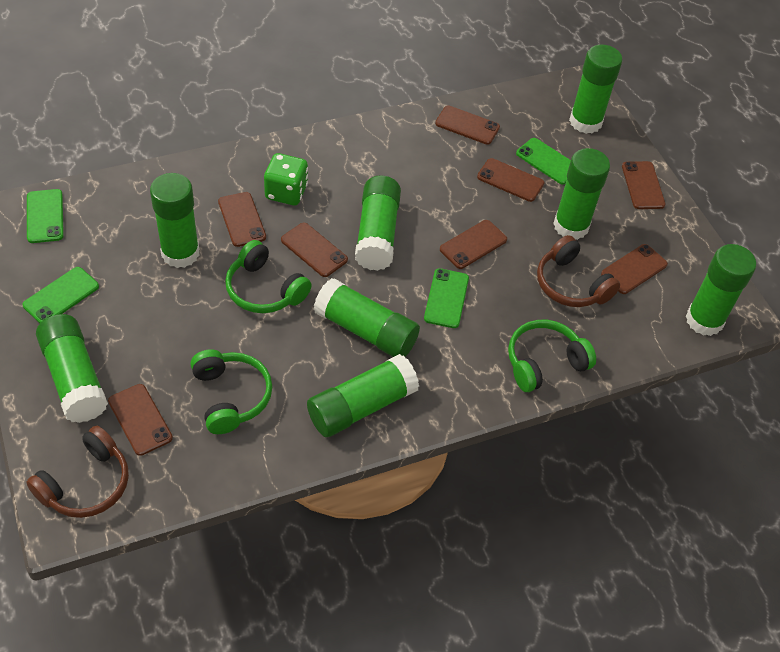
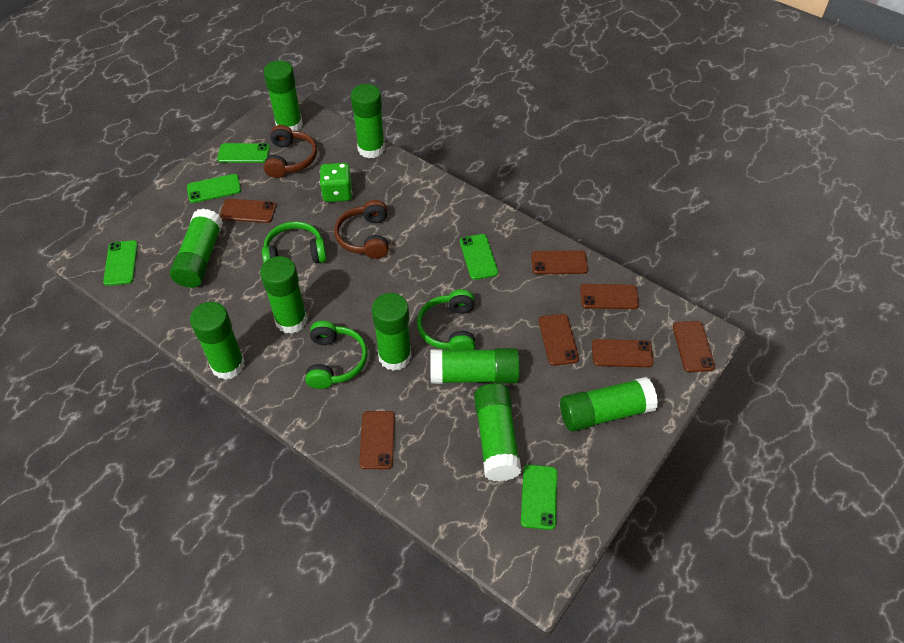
brown phone: [108,384,173,456] [218,192,266,247] [281,223,348,277] [435,105,500,145] [440,220,507,269] [477,158,544,202] [601,244,668,294] [622,161,666,209] = 8 -> [220,199,276,223] [359,411,395,469] [531,250,588,274] [539,314,579,366] [580,284,639,309] [592,339,654,367] [673,321,715,372] = 7
green glue stick: [36,314,108,423] [150,173,200,268] [307,354,419,437] [313,278,420,357] [355,175,401,271] [553,148,610,240] [569,44,622,134] [686,244,756,336] = 8 -> [170,208,223,288] [190,302,245,380] [260,256,308,334] [264,60,303,131] [351,84,385,158] [372,293,412,371] [430,348,520,384] [474,383,521,481] [560,377,658,432] = 9
green phone: [22,267,99,323] [27,189,64,243] [424,268,469,328] [516,138,571,185] = 4 -> [103,240,138,286] [187,174,241,203] [217,143,270,163] [460,234,498,280] [521,465,557,530] = 5

